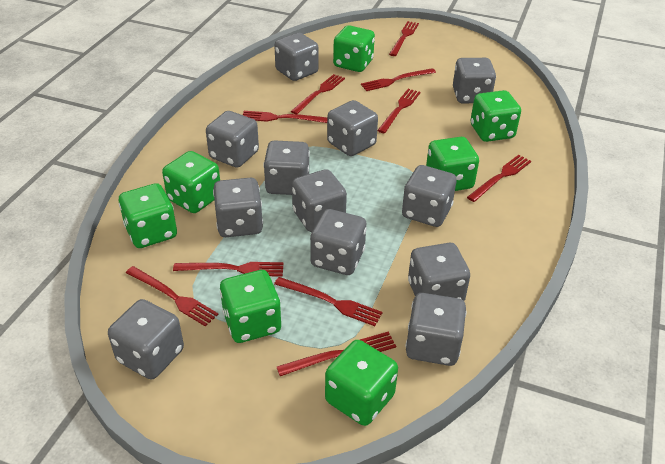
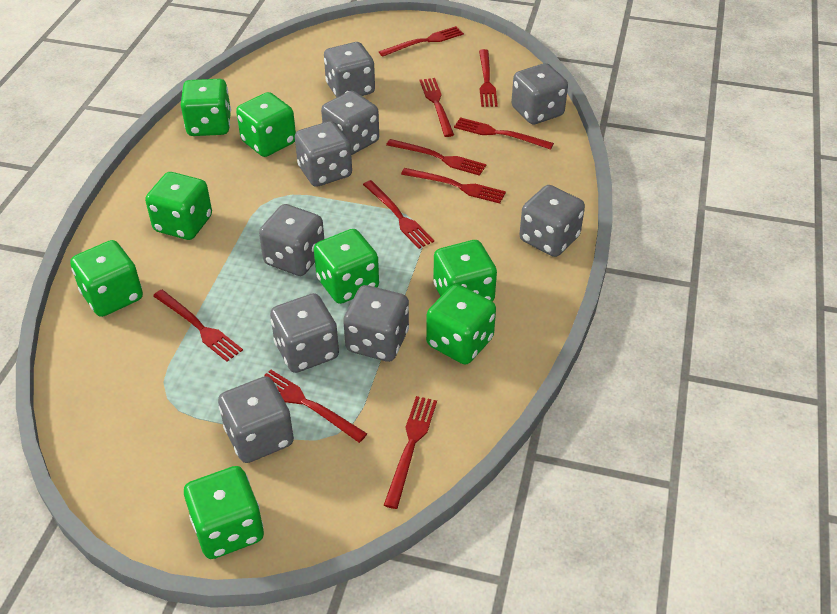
green dice: [119,183,177,248] [162,151,220,213] [220,270,281,343] [325,340,398,426] [333,25,375,72] [426,137,479,191] [470,90,521,142] = 7 -> [70,240,143,317] [145,172,212,240] [181,79,231,136] [184,466,264,559] [236,92,296,157] [314,229,379,304] [426,284,496,364] [433,240,497,302] = 8
grey dice: [108,299,184,379] [206,111,259,168] [213,178,263,237] [264,140,310,195] [274,33,319,81] [292,169,347,232] [310,209,367,275] [327,100,378,156] [402,165,457,227] [405,293,466,366] [408,243,470,301] [453,58,496,103] = 12 -> [218,376,294,463] [259,204,324,276] [270,293,339,373] [295,121,352,187] [321,91,379,155] [324,42,375,97] [343,285,409,362] [511,63,568,124] [519,185,585,257] = 9

